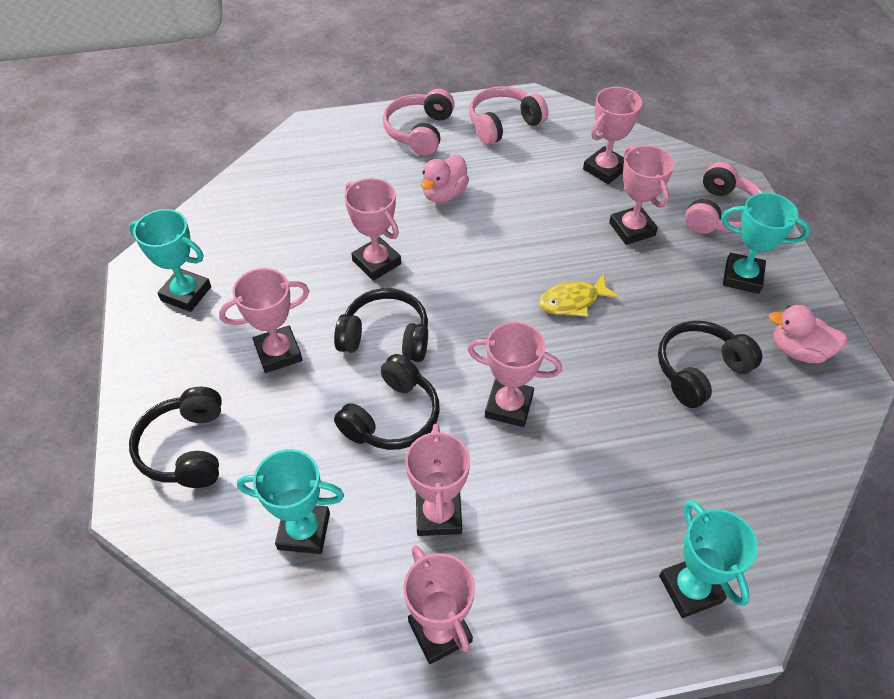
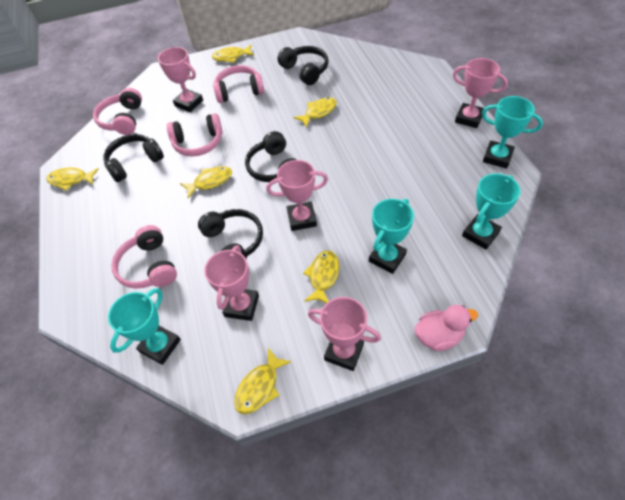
pink duck: [421,155,469,203] [769,305,848,363] = 2 -> [415,305,478,351] = 1
pink headphones: [383,89,455,155] [469,86,548,145] [685,162,763,234] = 3 -> [93,88,142,135] [111,225,177,289] [167,113,223,156] [213,65,264,103] = 4
pink trophy: [219,268,309,373] [345,178,401,281] [403,545,475,664] [405,424,470,536] [467,322,562,427] [583,87,642,184] [609,145,674,245] = 7 -> [157,47,203,112] [204,245,259,321] [266,160,328,231] [308,297,381,371] [453,58,508,128] = 5
yellow fish: [539,274,619,317] = 1 -> [46,168,99,191] [180,166,232,198] [212,45,254,62] [234,348,291,414] [293,97,337,128] [303,250,339,303] = 6

